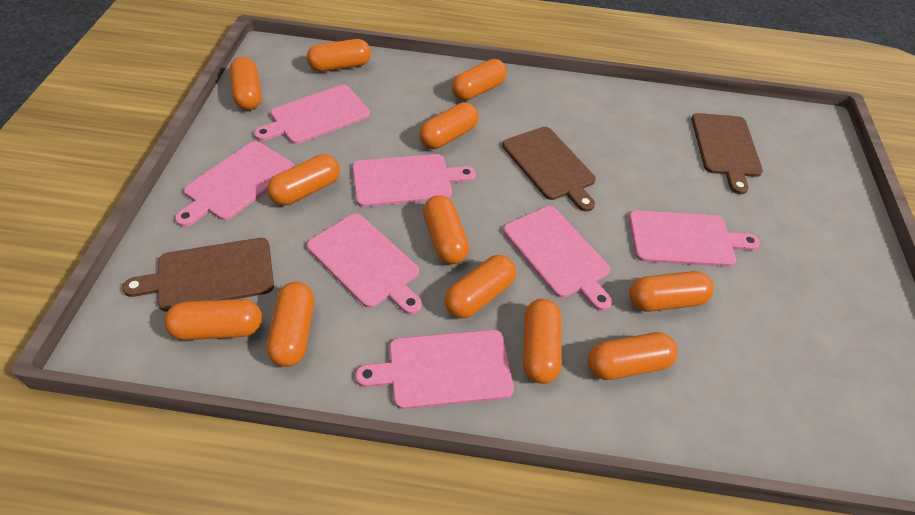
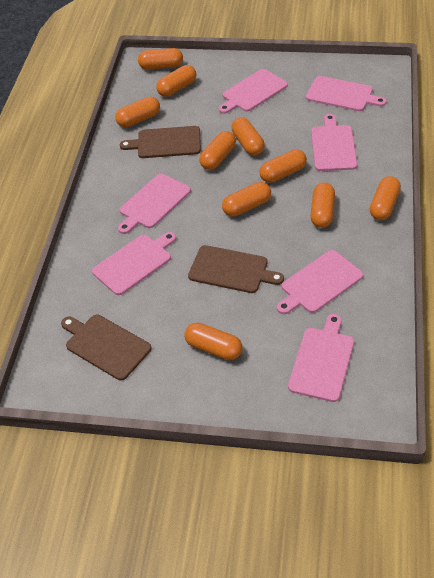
orange capsule: [164,299,262,340] [229,57,262,110] [267,154,340,206] [267,282,314,367] [307,39,371,72] [419,102,478,149] [423,195,469,264] [444,255,516,318] [451,59,507,101] [523,299,562,384] [588,332,678,380] [629,271,714,312] = 12 -> [115,97,160,127] [138,48,183,70] [156,65,196,97] [185,322,242,360] [199,131,236,170] [222,182,271,217] [231,117,265,155] [259,149,307,183] [310,182,335,228] [370,176,401,220] = 10

